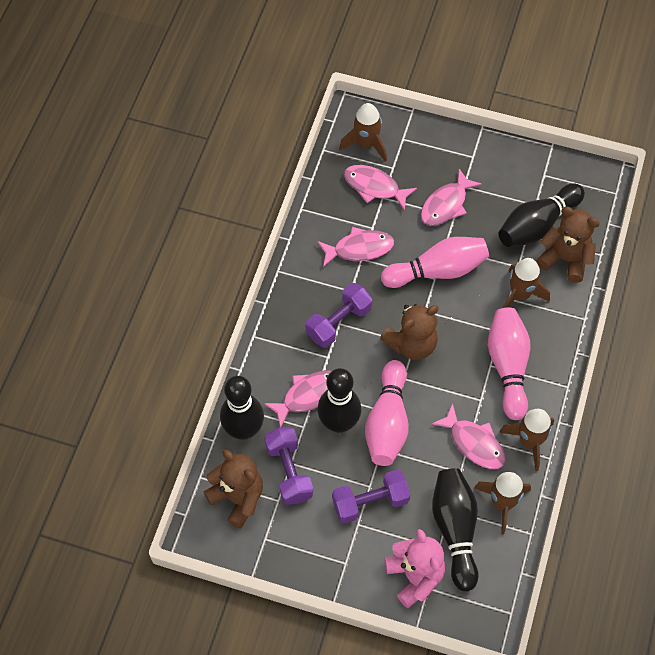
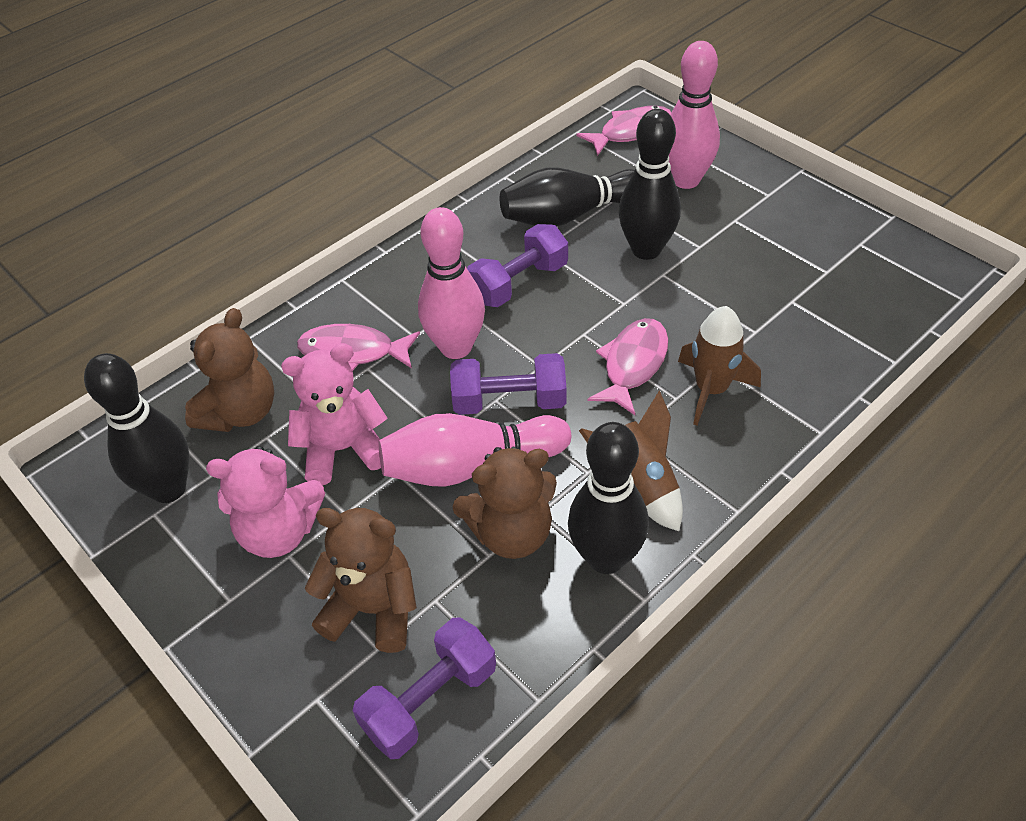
brown rocket: [339,103,387,162] [474,472,531,535] [499,409,554,471] [503,258,550,308] = 4 -> [579,391,683,531] [678,306,761,425] = 2
pink fish: [264,370,332,428] [317,227,394,267] [344,165,417,211] [421,169,482,226] [431,403,505,469] = 5 -> [297,324,420,371] [576,106,671,156] [588,318,668,415] = 3
pink teddy bear: [385,529,445,608] = 1 -> [206,446,325,558] [281,343,388,485] = 2

